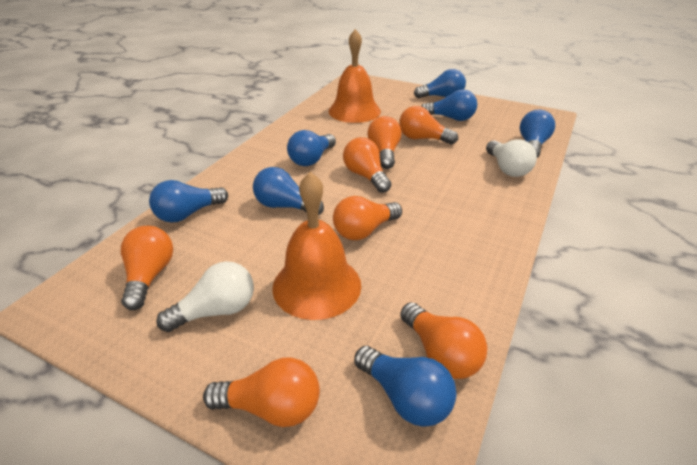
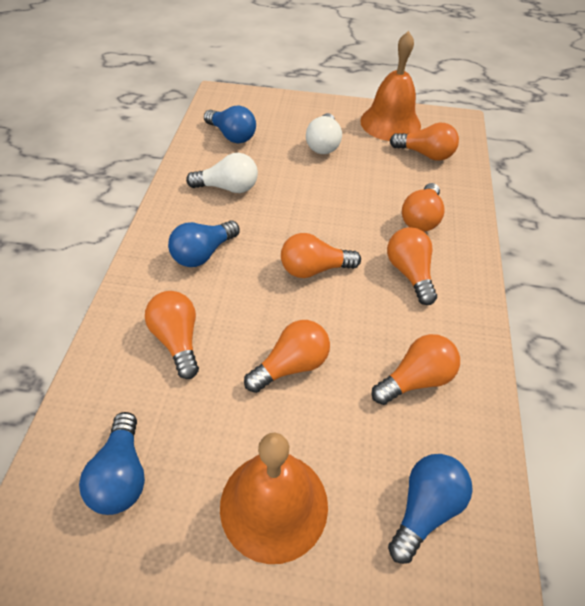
blue light bulb: [149,180,228,223] [253,167,324,215] [287,130,336,166] [354,346,457,427] [414,69,466,98] [421,89,477,121] [520,109,555,158] = 7 -> [79,412,145,515] [168,221,240,267] [204,105,256,143] [388,454,473,564] = 4

